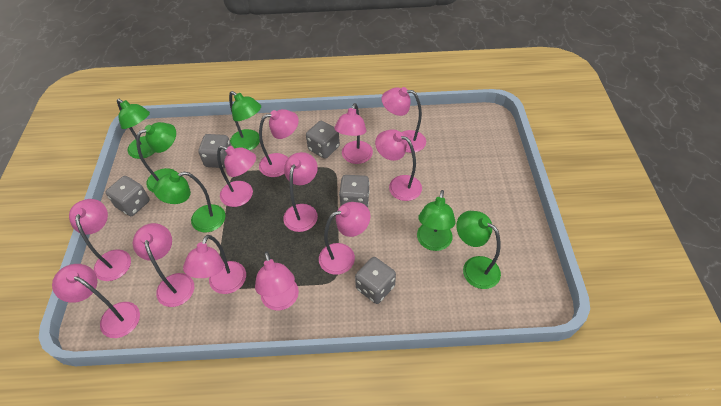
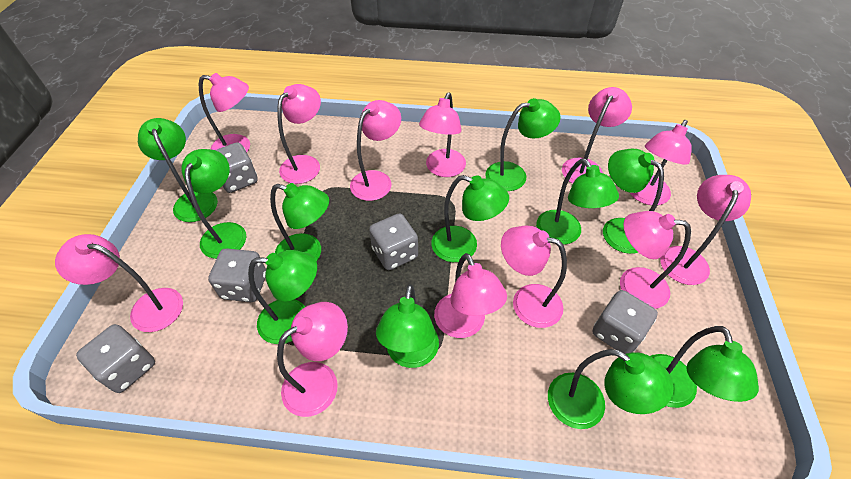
green lamp: [117,99,155,159] [136,122,176,193] [154,172,225,232] [229,91,261,151] [417,190,456,251] [456,211,501,289] = 6 -> [138,118,218,222] [181,149,246,259] [248,250,317,344] [270,183,329,262] [376,284,439,368] [431,175,509,262] [485,98,561,191] [536,159,619,245] [548,349,674,429] [603,149,664,254] [651,326,759,408] = 11

